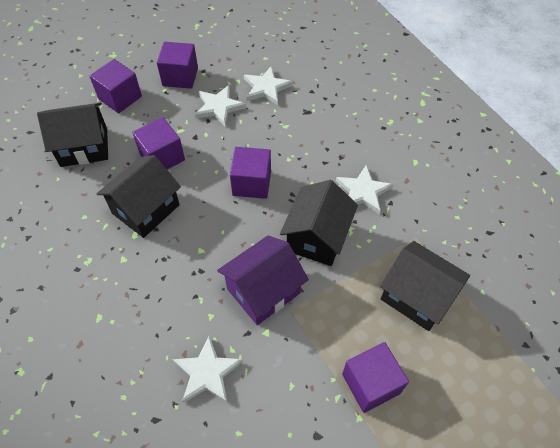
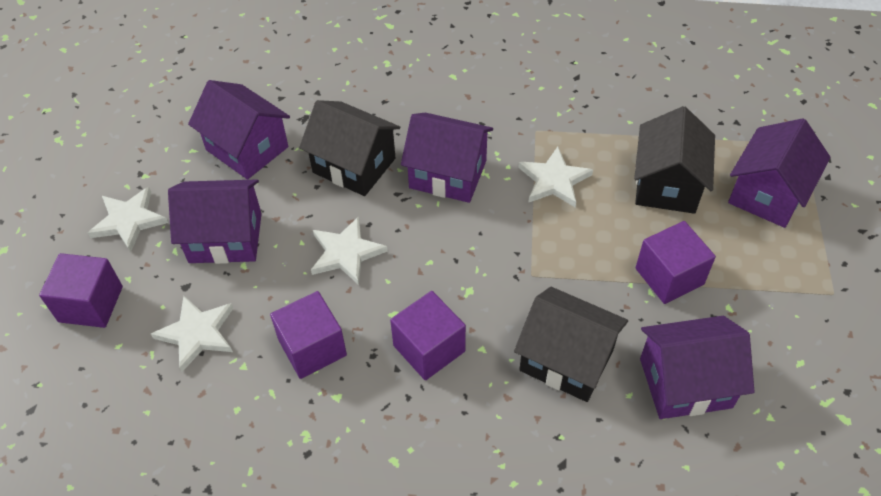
black house: [37,103,108,167] [96,155,181,238] [280,180,358,266] [380,241,470,331] = 4 -> [299,100,400,196] [514,287,628,402] [634,106,715,214] = 3
purple cube: [89,59,142,113] [132,117,185,169] [157,42,198,89] [230,147,271,199] [342,342,409,413] = 5 -> [39,253,123,328] [270,291,347,379] [390,291,466,380] [636,221,716,304] = 4
purple house: [217,235,309,325] = 1 -> [168,179,262,264] [188,80,290,180] [401,112,493,203] [640,316,754,419] [728,118,831,228] = 5

